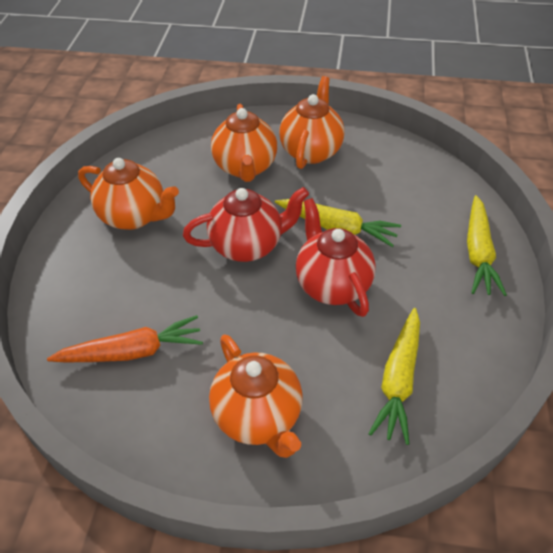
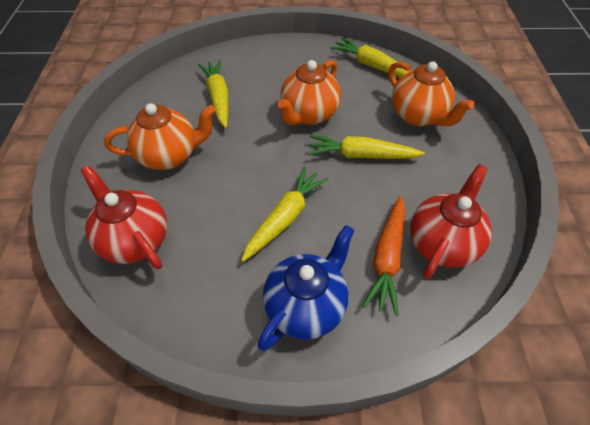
blue teapot: none = 0 -> [258,225,355,351] = 1
orange teapot: [78,158,179,230] [209,334,303,458] [211,104,277,182] [279,76,345,169] = 4 -> [104,103,216,170] [277,60,341,125] [389,61,474,126] = 3
yellow carrot: [275,199,401,247] [369,308,420,445] [467,195,507,296] = 3 -> [198,60,228,128] [241,167,329,262] [308,135,425,159] [330,37,410,77] = 4

